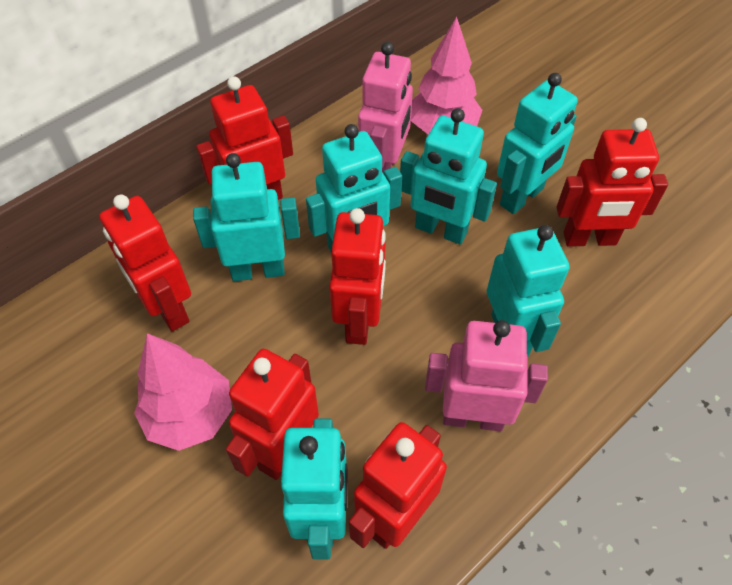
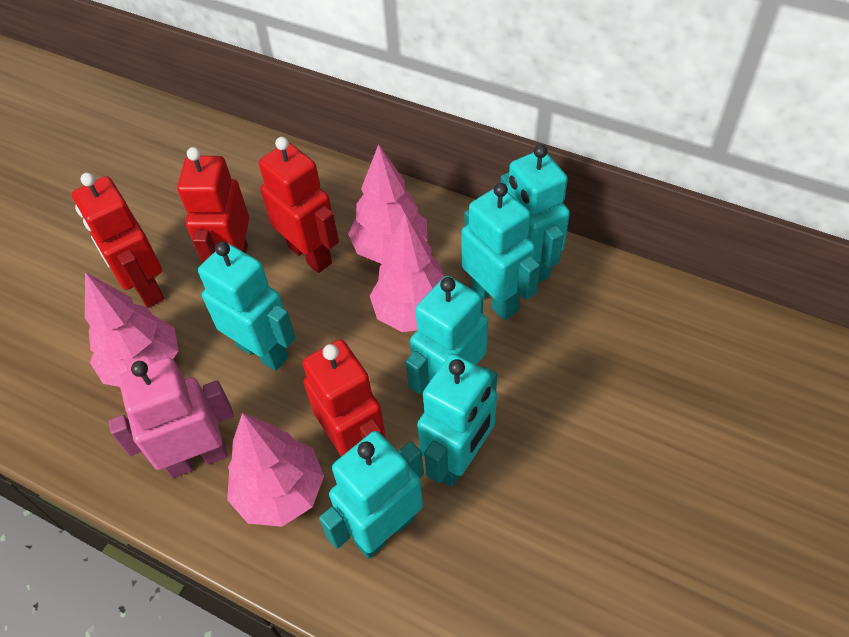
pink robot: [358,42,413,174] [425,320,548,431] = 2 -> [108,358,234,478] = 1
pink tree: [134,333,232,451] [411,17,483,134] = 2 -> [85,272,178,387] [227,413,324,527] [348,144,427,264] [370,213,445,332] = 4
red robot: [99,194,191,331] [196,76,293,200] [226,349,319,480] [329,208,386,345] [349,422,447,549] [557,118,668,247] = 6 -> [72,173,164,308] [177,147,249,263] [259,137,339,273] [302,339,386,457] = 4

